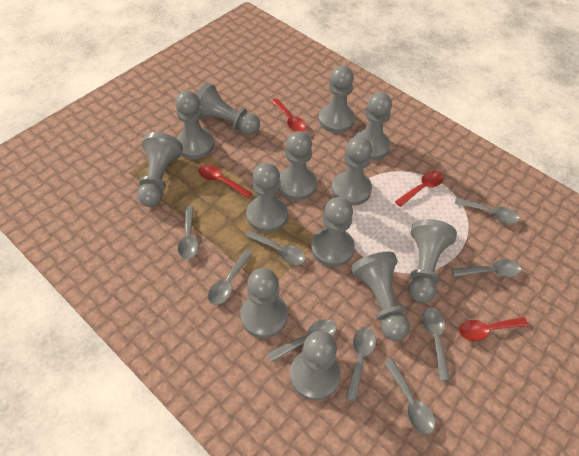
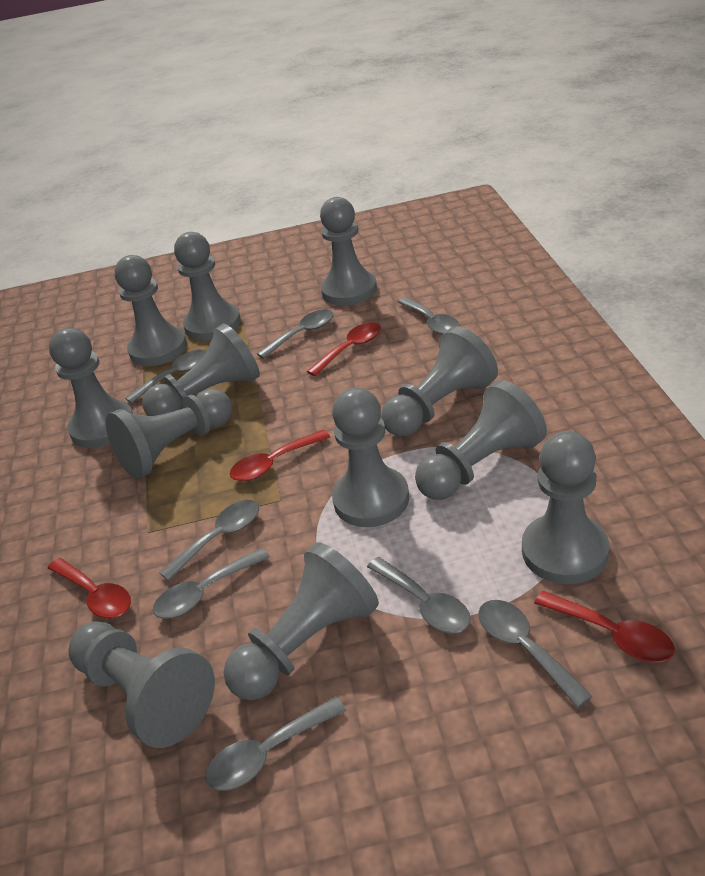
grey pawn: [137,132,183,207] [175,90,214,159] [197,83,260,135] [240,268,288,338] [246,163,288,233] [279,131,317,201] [290,331,341,401] [311,197,355,267] [319,66,355,133] [332,136,372,206] [351,252,410,341] [353,92,392,160] [409,219,457,303] = 13 -> [49,328,133,448] [68,621,215,748] [106,388,232,479] [115,255,187,366] [142,324,260,416] [174,232,241,341] [224,542,379,701] [320,197,377,306] [332,388,409,527] [381,326,498,437] [415,380,547,500] [522,431,609,584] = 12
grey spoon: [178,206,199,260] [208,250,253,305] [246,230,305,265] [267,319,337,362] [345,327,376,402] [384,359,435,435] [422,307,450,380] [452,259,521,277] [454,197,519,224] = 9 -> [125,350,206,404] [153,548,270,619] [159,500,259,581] [205,697,346,791] [257,310,333,359] [367,557,471,633] [398,297,460,335] [478,600,592,708] = 8

